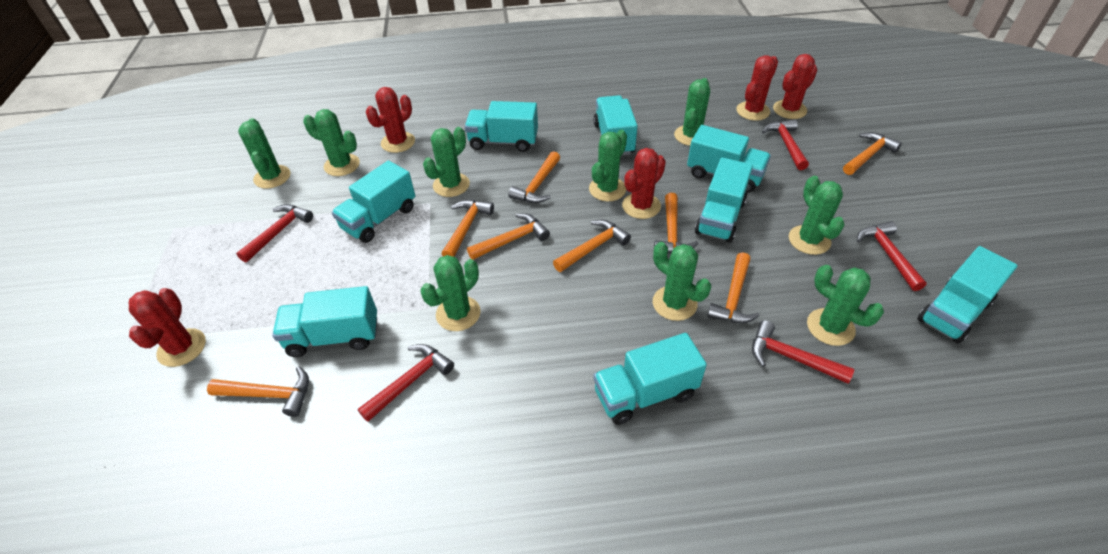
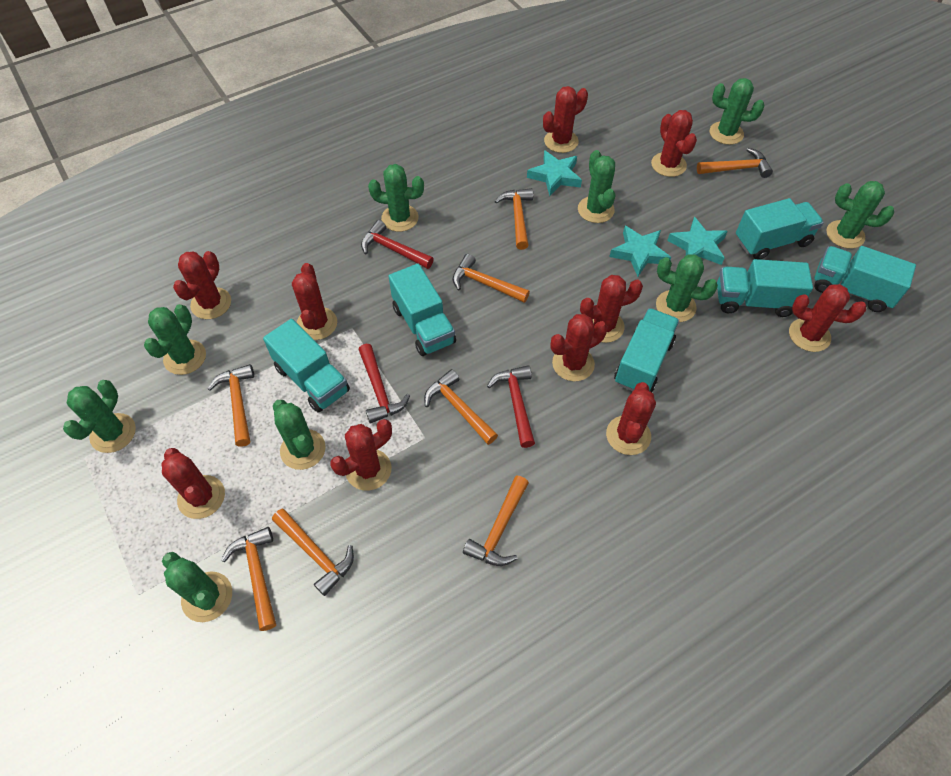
red cactus: [129,288,206,367] [366,87,415,153] [622,148,666,219] [736,55,778,121] [773,54,817,119] = 5 -> [161,448,225,519] [173,251,231,319] [292,263,337,340] [330,419,392,490] [543,86,588,153] [550,314,608,381] [580,275,643,343] [606,382,656,455] [651,110,697,177] [789,284,866,352] = 10
red hammer: [236,204,313,263] [358,344,454,422] [752,320,854,384] [762,119,809,170] [857,221,927,291] = 5 -> [359,344,410,424] [361,220,434,269] [487,365,535,448] = 3
turquoise star: none = 0 -> [527,150,582,196] [609,226,671,277] [667,217,728,265] = 3
turquoise truck: [272,286,377,357] [332,160,415,243] [465,101,538,152] [593,95,637,155] [593,333,707,425] [687,125,771,193] [695,158,753,243] [917,246,1018,344] = 8 -> [263,319,350,413] [389,264,456,356] [614,308,679,392] [717,259,813,317] [736,198,824,260] [814,246,916,312] = 6

